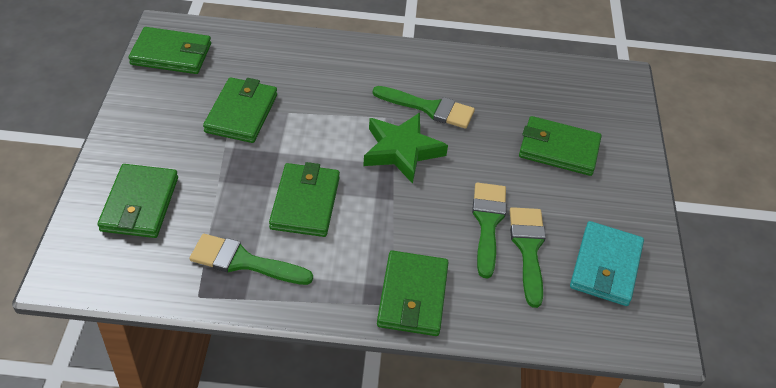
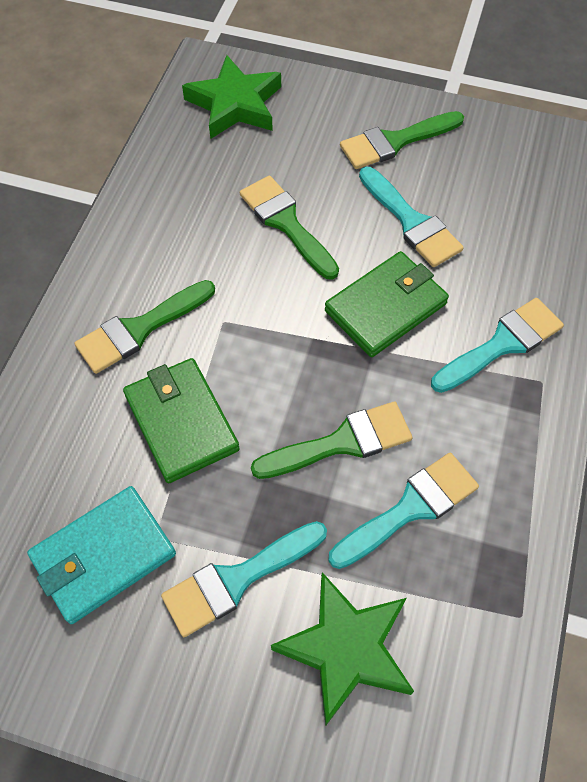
green star: [363,113,448,184] = 1 -> [182,55,281,139] [271,572,414,726] = 2
green wallet: [98,164,178,238] [129,27,211,74] [203,77,277,143] [269,162,340,237] [377,250,449,336] [519,116,602,176] = 6 -> [123,358,240,483] [325,251,449,357] = 2
turquoise brush: none = 0 -> [161,521,327,637] [328,453,479,569] [359,167,464,267] [431,298,564,393] = 4

